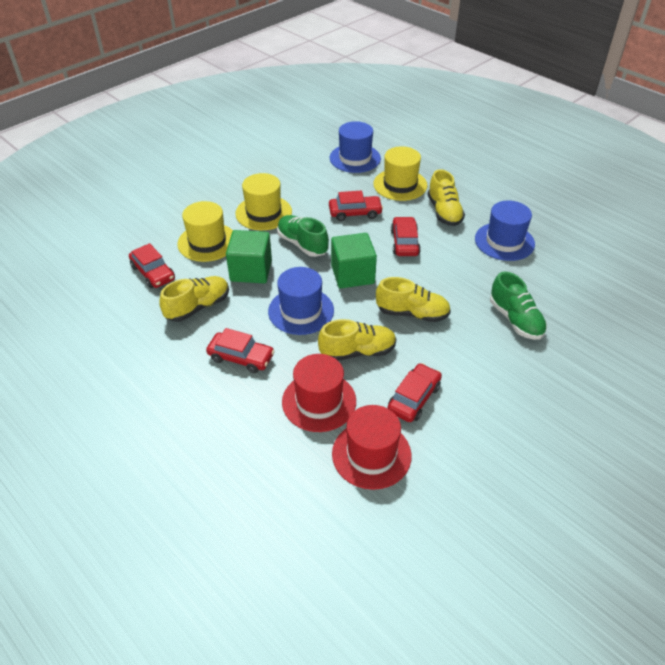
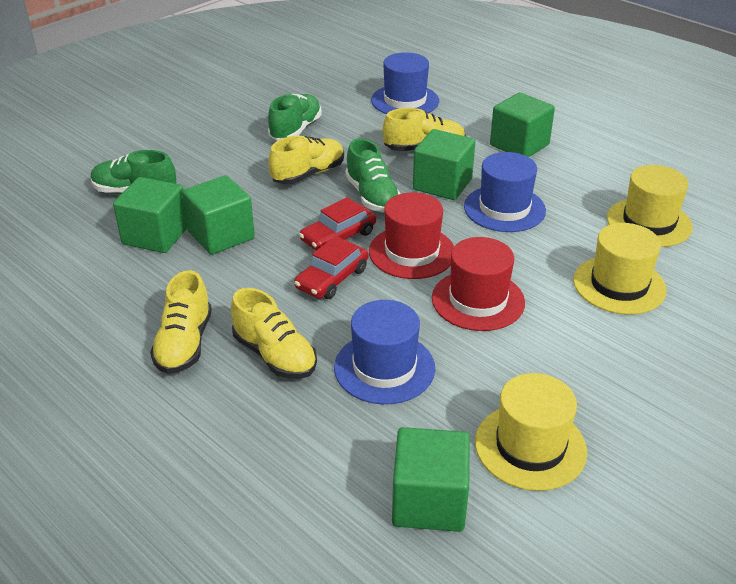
green cube: [226,230,272,283] [331,233,377,288] = 2 -> [113,177,187,253] [182,175,255,255] [392,427,470,532] [413,129,475,200] [490,92,555,157] = 5
green shoe: [277,215,329,257] [490,271,547,340] = 2 -> [91,150,176,194] [268,94,322,141] [345,138,400,212] = 3
red car: [129,243,175,288] [206,328,274,373] [329,191,383,221] [387,363,442,422] [391,217,421,256] = 5 -> [294,236,368,299] [299,197,376,250] = 2

